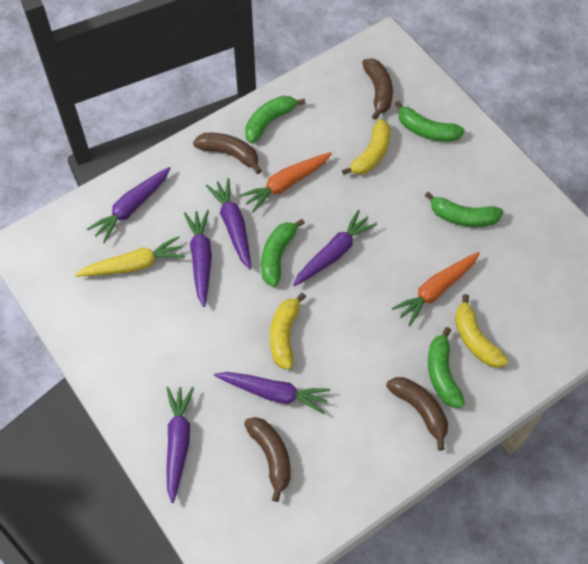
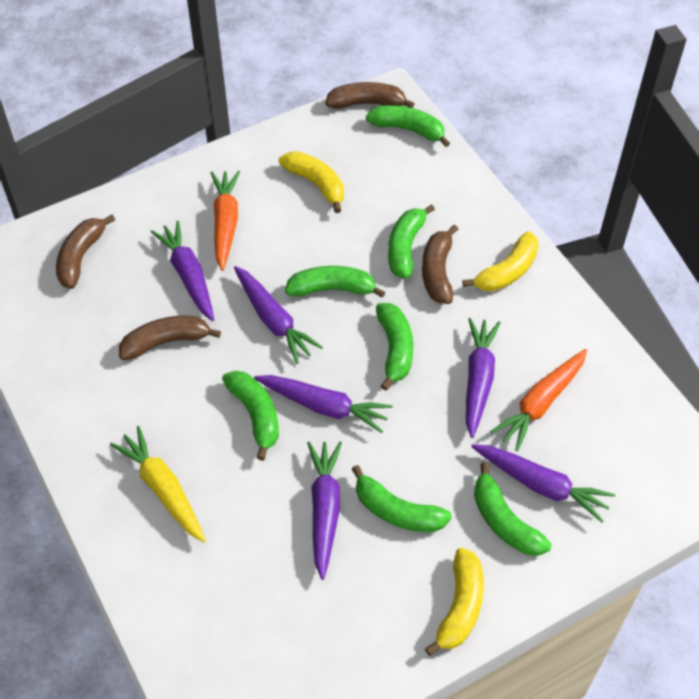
green banana: [245,96,306,143] [261,219,305,287] [395,101,465,142] [425,192,503,227] [428,327,465,408] = 5 -> [222,371,279,461] [285,266,386,298] [352,465,452,532] [366,105,450,147] [376,303,413,391] [388,204,435,279] [474,463,552,556] = 7

